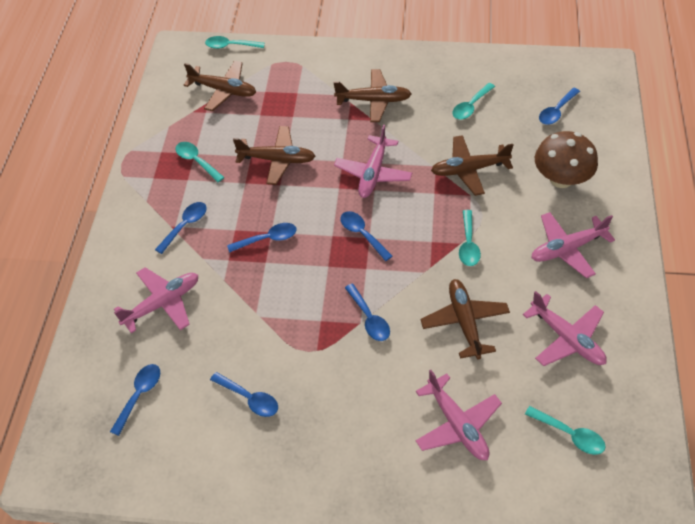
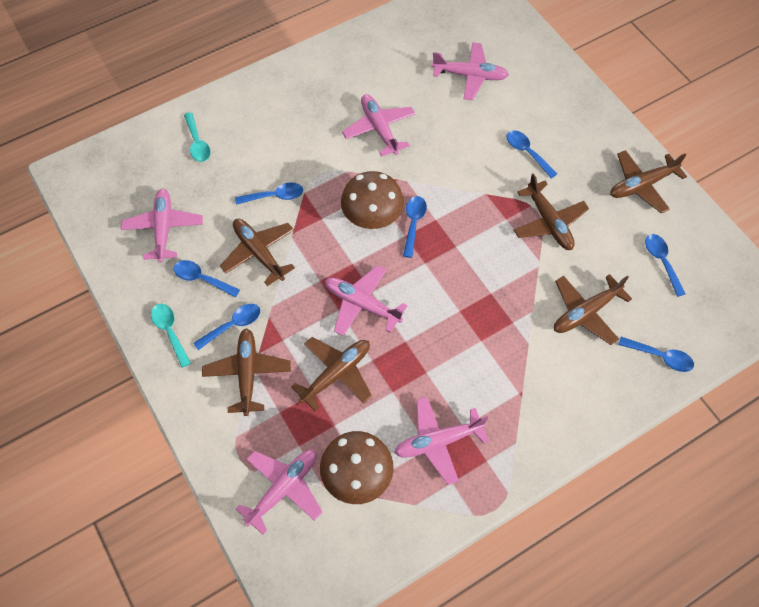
brown mushroom: [535,131,598,188] = 1 -> [320,431,394,504] [341,171,404,229] = 2
brown plane: [184,60,256,111] [233,126,316,185] [333,69,411,122] [420,279,510,360] [431,135,513,196] = 5 -> [202,328,291,416] [220,219,295,286] [291,337,372,411] [514,174,589,250] [554,274,632,345] [610,150,687,213] = 6
pink plane: [114,267,198,333] [334,125,412,198] [415,370,502,460] [523,291,607,366] [531,212,615,278] = 5 -> [121,189,203,263] [236,450,322,535] [325,265,408,336] [342,94,415,157] [394,397,489,485] [432,42,509,100] = 6
turquoise spoon: [175,142,224,182] [205,36,265,49] [452,83,495,120] [459,210,481,266] [525,406,606,455] = 5 -> [151,304,191,368] [184,112,211,162] = 2

